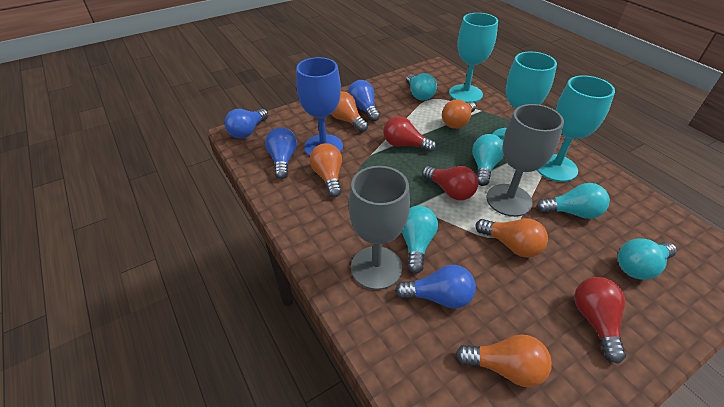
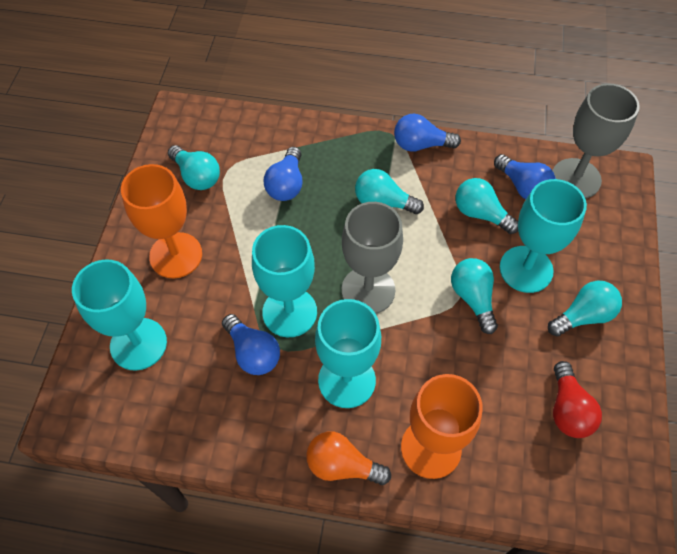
blue goblet: [296,57,343,156] = 1 -> none = 0
orange goblet: none = 0 -> [121,164,202,278] [401,374,483,479] = 2
orange light bulb: [310,143,342,197] [331,91,368,132] [442,100,476,129] [456,334,552,387] [476,218,548,257] = 5 -> [306,431,391,485] = 1
red light bulb: [383,116,436,152] [422,166,478,200] [574,277,626,364] = 3 -> [553,361,602,438] = 1
turquoise goblet: [449,13,498,103] [493,52,557,141] [537,75,615,182] = 3 -> [72,259,167,371] [252,225,317,337] [315,299,381,408] [500,179,587,293] = 4

